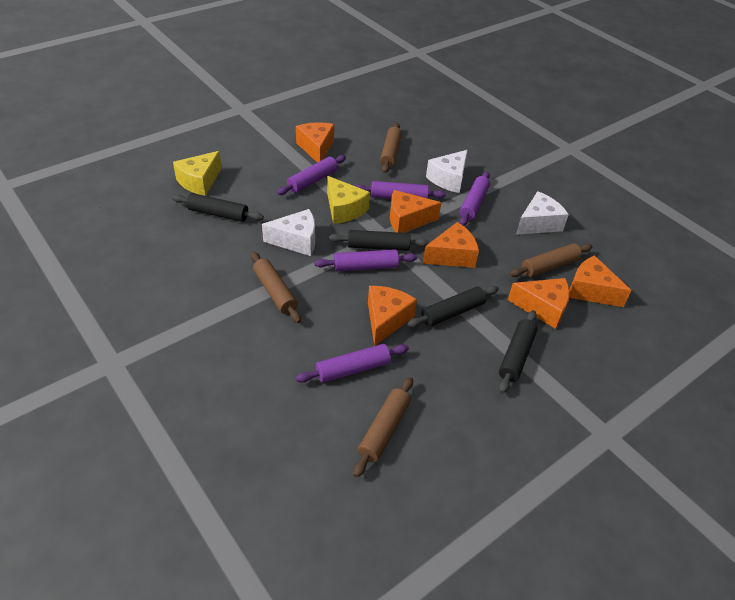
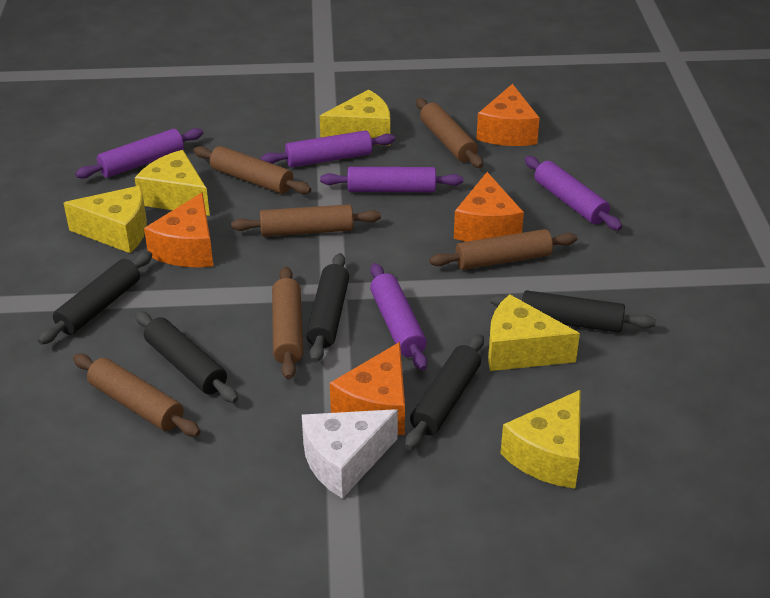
black rolling pin: [172,193,264,222] [329,230,429,251] [407,286,499,328] [499,310,538,394] = 4 -> [38,251,152,345] [135,311,238,403] [306,253,349,363] [405,334,484,450] [491,290,656,333] = 5
brown rolling pin: [251,251,301,323] [353,377,413,477] [380,123,402,173] [510,243,592,277] = 4 -> [73,354,200,436] [193,146,311,194] [231,205,381,236] [272,267,303,380] [416,98,483,168] [429,229,577,270] = 6
orange cheese: [296,122,334,163] [368,286,417,346] [390,190,441,233] [423,222,479,268] [508,278,570,329] [569,255,632,307] = 6 -> [144,193,213,267] [330,342,405,435] [454,172,524,242] [476,84,540,146] = 4
white cheese: [262,209,315,256] [426,150,468,193] [516,191,569,235] = 3 -> [302,409,398,499] = 1
yellow cheese: [173,151,222,196] [327,176,370,224] = 2 -> [64,186,147,253] [135,150,210,216] [320,89,390,146] [488,294,580,371] [500,390,581,488] = 5

